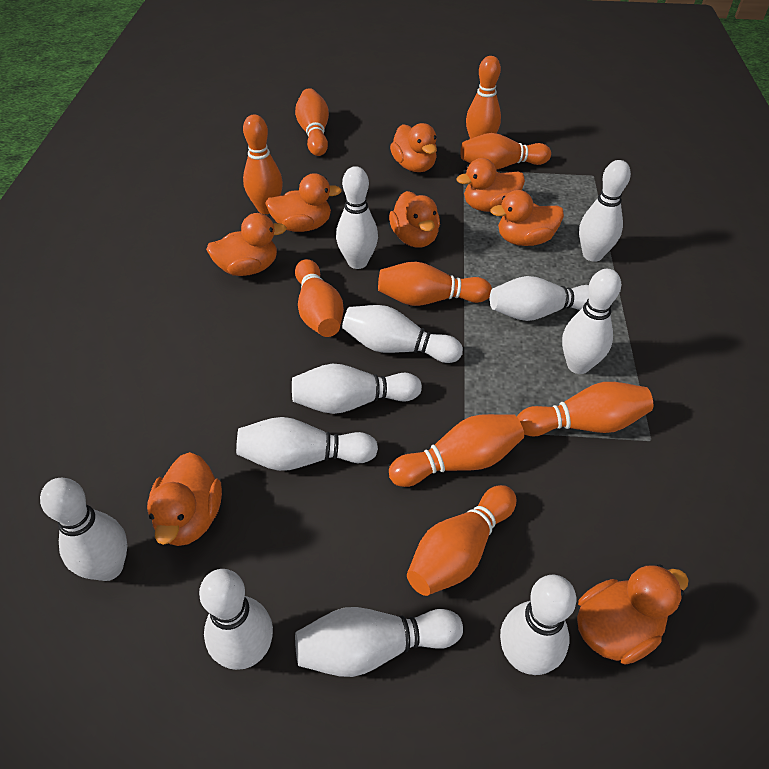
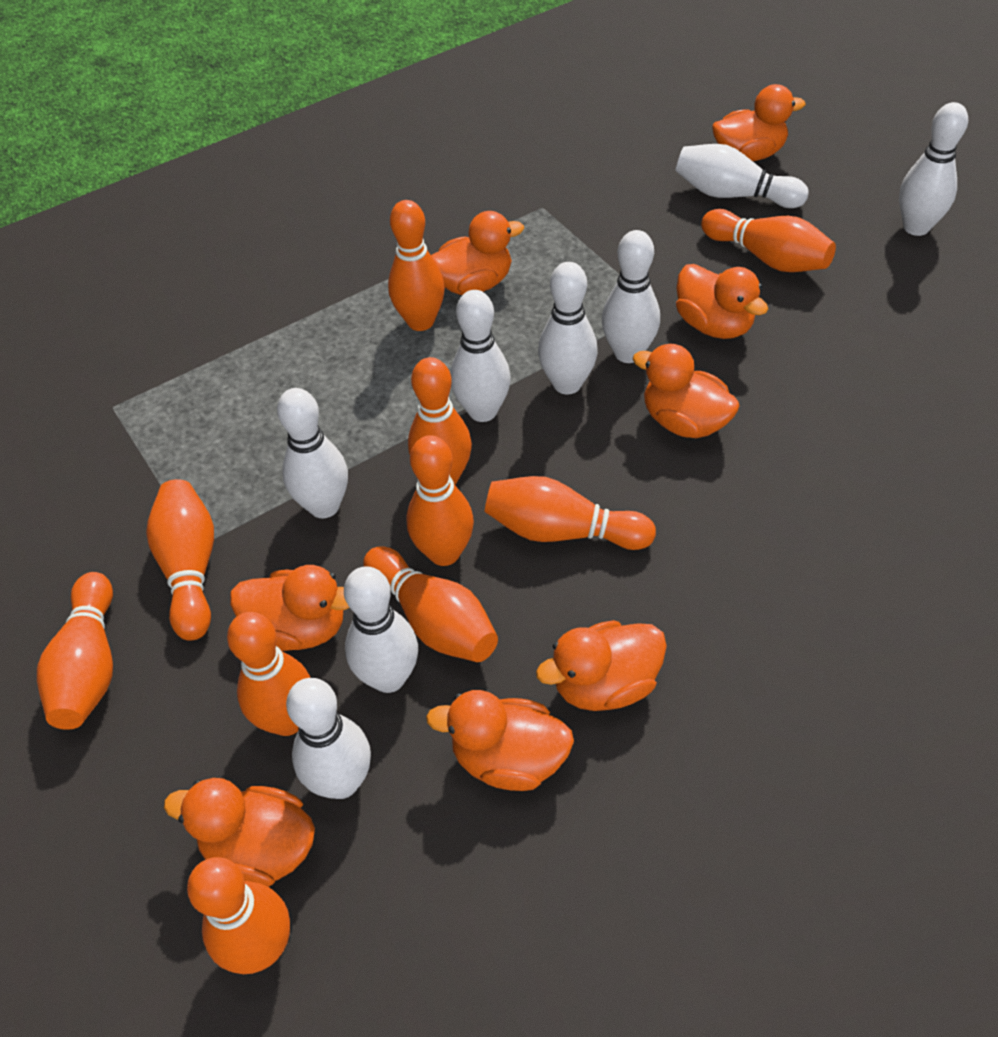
orange bowling pin: [243,115,283,214] [295,88,329,156] [295,259,344,337] [378,262,492,306] [389,414,524,487] [407,485,516,596] [460,133,551,170] [466,56,501,139] [517,382,653,436] = 9 -> [37,572,113,730] [146,479,214,641] [187,857,290,974] [227,612,311,736] [363,547,498,662] [388,200,445,331] [406,435,474,566] [408,357,472,484] [485,476,656,550] [701,209,836,272] = 10
white bowling pin: [40,478,128,581] [199,569,273,670] [236,417,378,471] [292,364,422,414] [295,607,463,677] [336,166,378,269] [342,305,463,363] [490,276,589,321] [500,575,576,675] [562,269,621,374] [579,160,631,262] = 11 -> [277,388,348,518] [286,678,371,799] [344,566,418,693] [450,290,511,422] [538,262,598,395] [602,230,660,363] [675,144,809,208] [899,102,968,236] = 8

